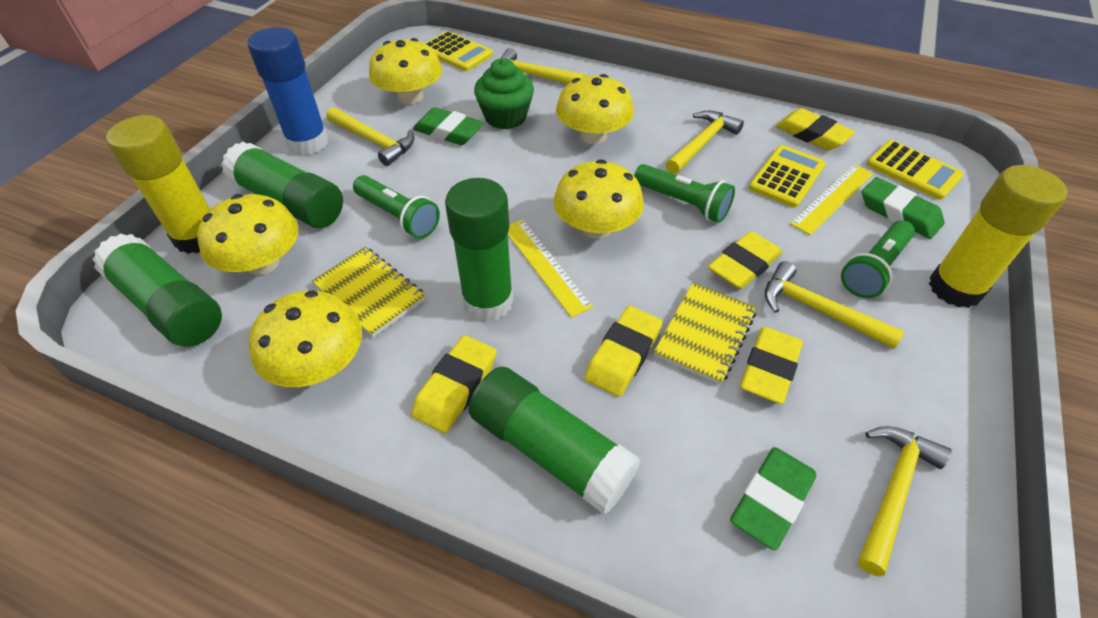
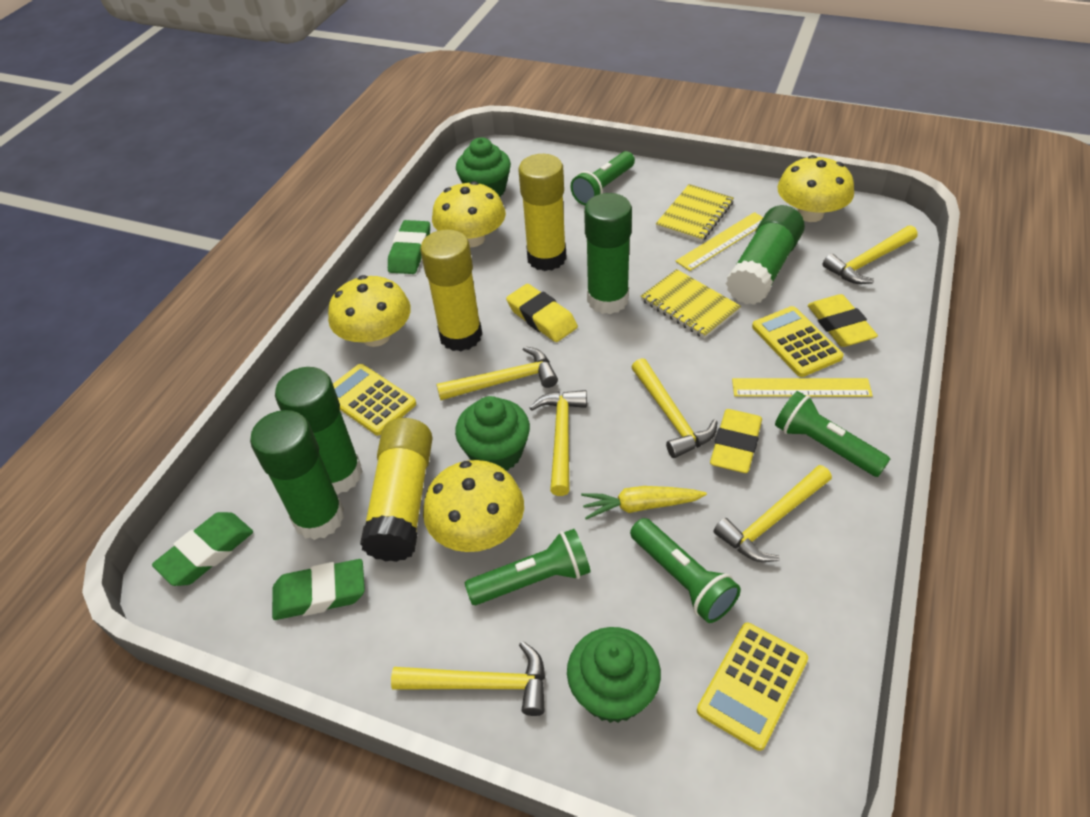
blue glue stick: [248,27,329,155] = 1 -> none = 0
green cupcake: [474,58,534,129] = 1 -> [455,396,530,471] [456,138,511,197] [567,627,661,723] = 3
green flashlight: [353,175,440,239] [634,164,735,223] [841,220,915,298] = 3 -> [465,529,591,605] [571,151,635,206] [630,518,741,623] [775,391,890,477] = 4
yellow carrot: none = 0 -> [581,486,707,519] = 1
yellow eraser: [411,335,497,433] [584,306,662,397] [708,231,782,289] [740,327,803,404] [776,108,855,150] = 5 -> [506,284,578,342] [710,409,762,473] [808,294,878,347] = 3
yellow glue stick: [106,115,210,254] [929,165,1068,308] = 2 -> [360,418,433,562] [420,229,482,351] [519,154,567,271] = 3
yellow hammer: [327,107,414,166] [499,48,585,84] [666,111,744,174] [765,261,904,349] [858,426,952,576] = 5 -> [391,641,545,716] [436,346,558,400] [529,390,587,496] [631,358,717,458] [714,465,832,562] [822,225,918,284] = 6
yellow mushroom: [197,194,298,275] [249,290,362,387] [369,38,442,105] [554,159,644,239] [556,74,634,144] = 5 -> [328,275,411,347] [423,460,524,552] [432,181,506,247] [777,155,854,222] = 4

